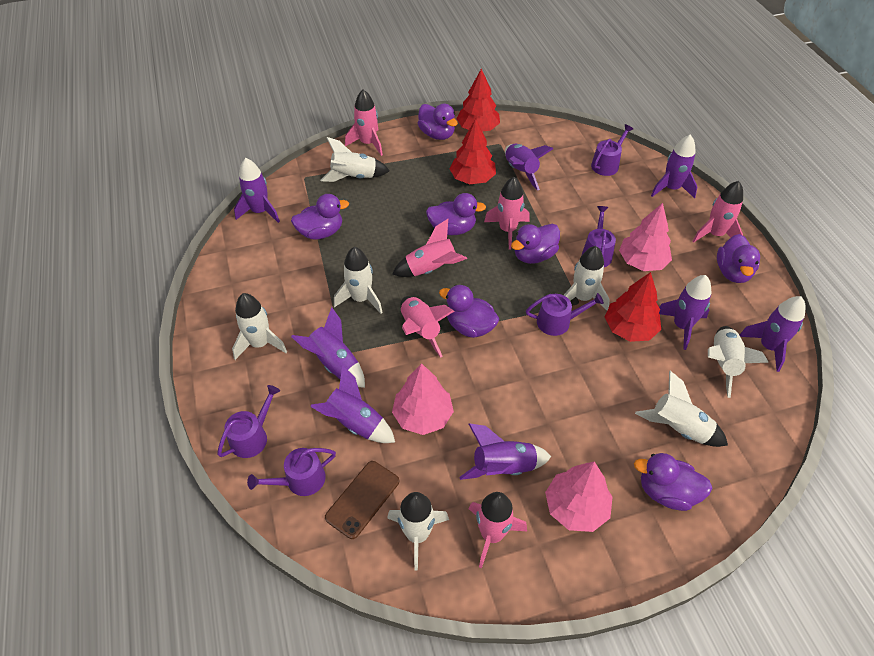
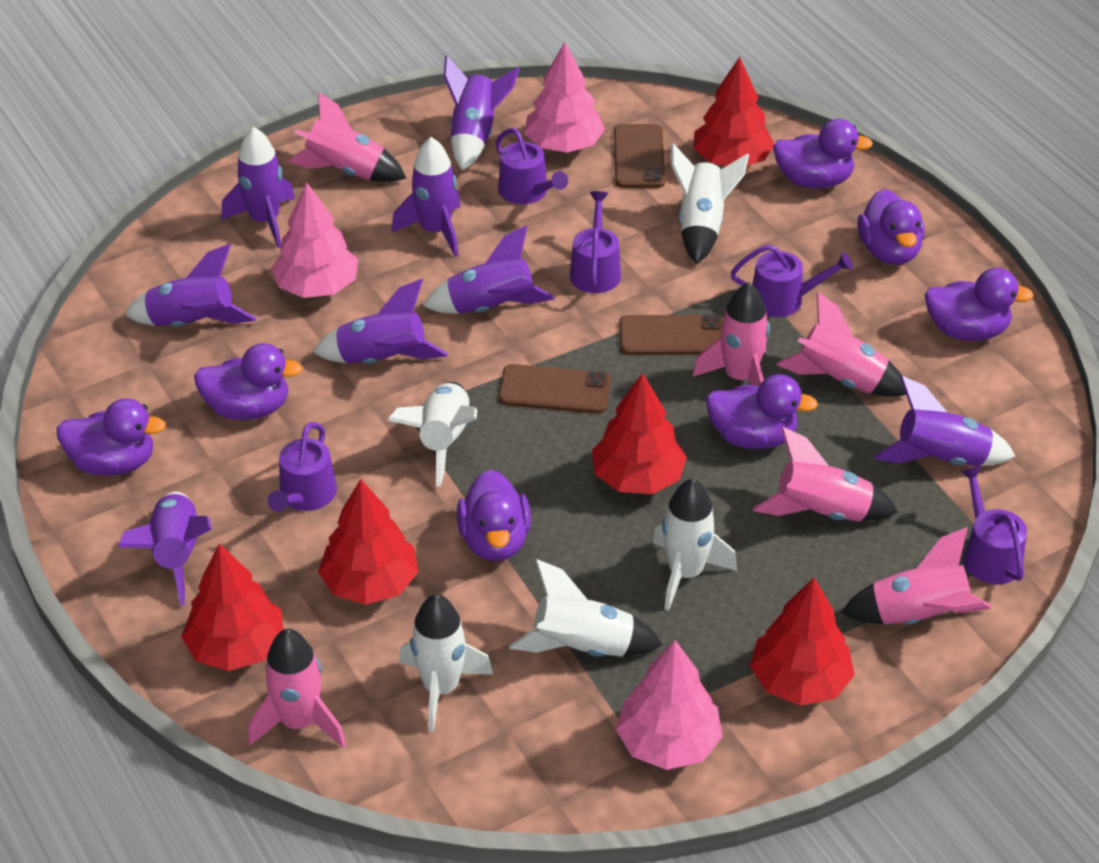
brown phone: [325,461,399,539] = 1 -> [498,364,611,414] [614,124,665,188] [619,315,724,355] = 3
red tree: [449,119,496,184] [456,68,500,131] [605,272,661,342] = 3 -> [181,543,284,671] [318,479,418,605] [592,373,687,494] [693,57,774,166] [750,578,855,706] = 5
white rocket: [232,293,287,360] [321,137,390,182] [334,247,383,314] [387,492,449,571] [564,246,610,310] [635,371,728,447] [708,326,769,398] = 7 -> [388,382,477,487] [399,594,493,732] [509,559,663,657] [652,478,737,611] [671,143,749,264] = 5

